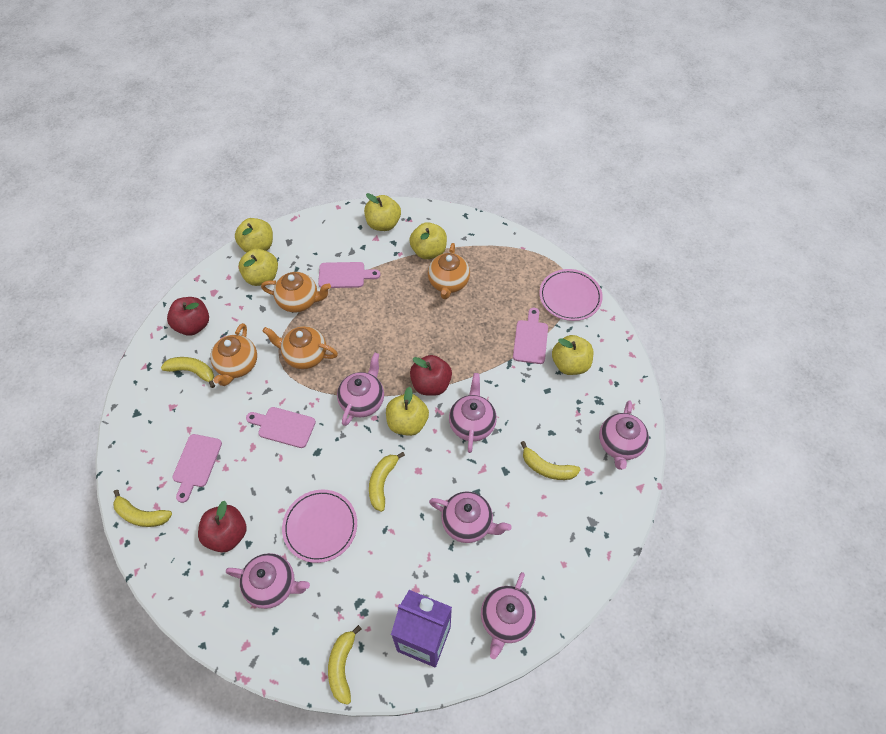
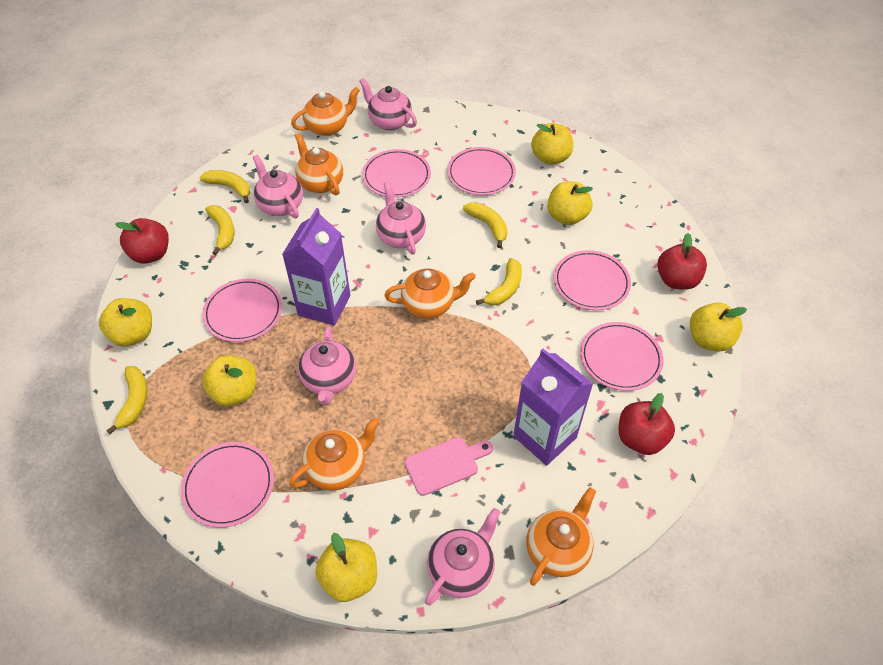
orange teapot: [210,323,257,386] [261,272,331,313] [262,326,338,369] [428,243,470,299] = 4 -> [289,418,380,491] [291,87,360,136] [295,133,343,195] [385,269,476,319] [526,487,596,586] = 5
pink cutting board: [172,434,222,503] [246,407,316,448] [318,262,380,288] [513,308,548,364] = 4 -> [404,437,493,496] = 1
pink plate: [282,489,357,563] [539,269,603,321] = 2 -> [181,442,274,528] [202,279,282,342] [362,149,431,198] [447,147,516,195] [554,250,631,310] [580,322,664,391] = 6
pink teapot: [226,553,310,609] [337,353,384,426] [429,491,512,543] [449,373,497,453] [481,572,536,659] [599,400,649,470] = 6 -> [253,155,303,219] [298,326,356,405] [359,78,417,131] [376,181,426,255] [425,508,501,605] = 5
purple carton: [391,590,452,667] = 1 -> [282,208,350,326] [513,349,593,466] = 2

